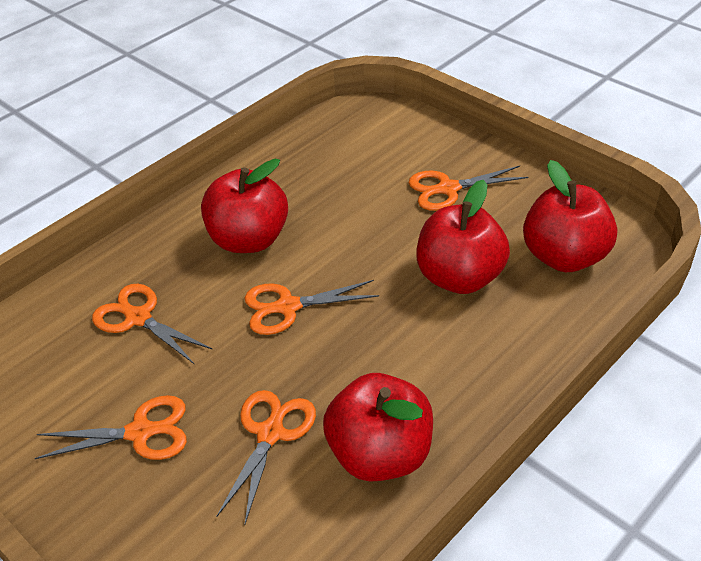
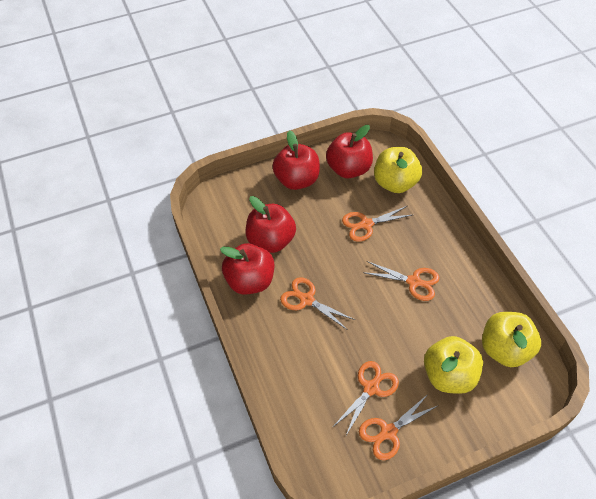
yellow apple: none = 0 -> [374,147,422,193] [424,336,483,394] [482,312,541,367] = 3

